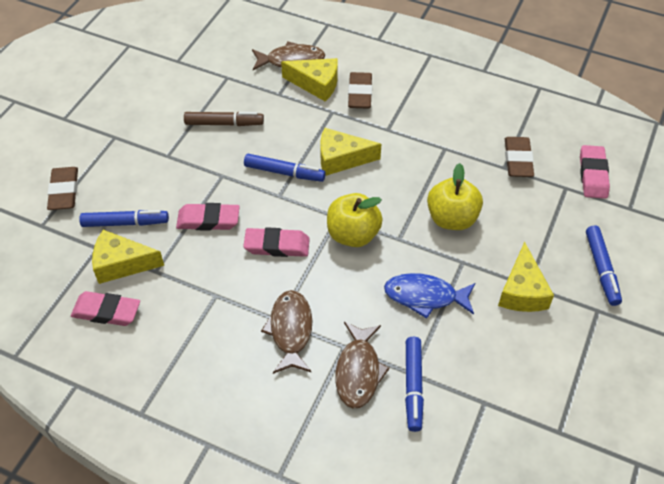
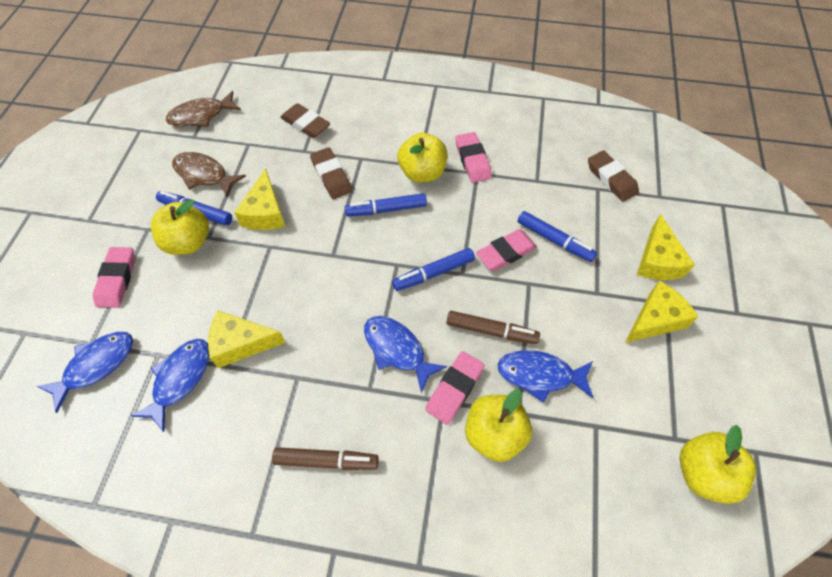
blue fish: [384,273,475,319] = 1 -> [37,332,133,413] [131,339,209,432] [364,316,447,393] [497,350,593,403] = 4
brown fish: [252,41,325,70] [261,290,312,374] [335,322,390,409] = 3 -> [166,91,241,127] [172,152,246,197] = 2
brown marker: [184,112,264,126] = 1 -> [272,447,379,470] [446,311,540,344] = 2
yellow apple: [327,193,383,247] [427,163,483,230] = 2 -> [151,199,209,255] [397,133,447,183] [465,389,532,462] [680,425,756,504] = 4

